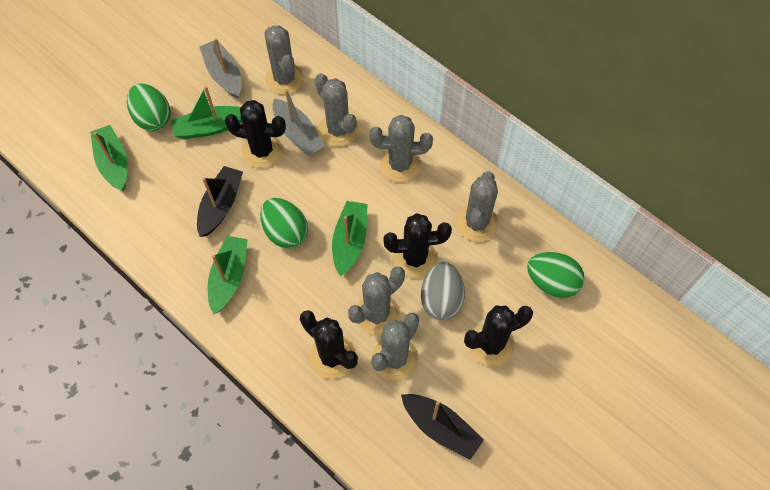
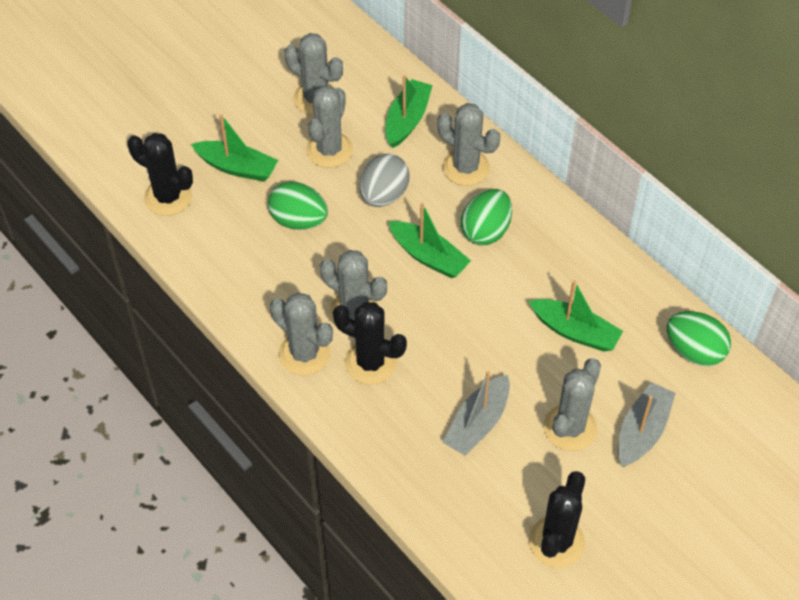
black boat: [197,166,243,237] [401,394,484,460] = 2 -> none = 0
black cactus: [225,100,286,168] [300,310,358,379] [383,213,452,278] [464,306,533,367] = 4 -> [127,133,193,216] [333,302,407,385] [529,471,585,568] = 3

